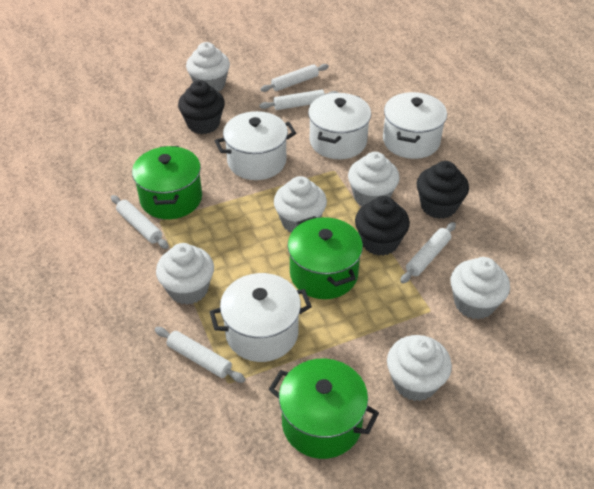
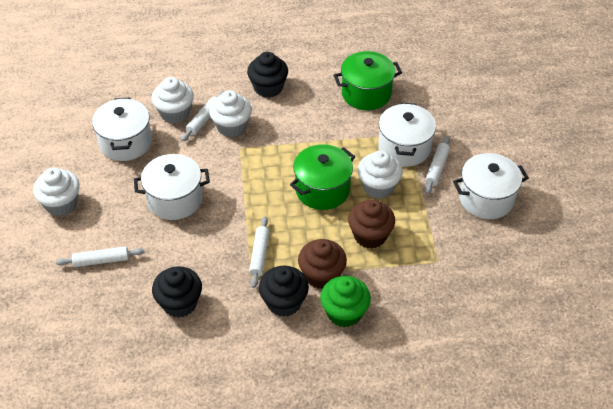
brown cupcake: none = 0 -> [298,239,347,289] [348,199,395,249] = 2
green cupcake: none = 0 -> [320,276,371,327] = 1
green pot: [132,146,202,219] [269,359,379,459] [287,216,363,299] = 3 -> [290,144,355,210] [333,51,402,110] = 2
white cupcake: [156,243,214,305] [186,42,230,91] [274,176,327,233] [348,152,400,206] [387,335,452,401] [450,257,510,319] = 6 -> [33,167,80,216] [152,77,194,124] [209,90,252,137] [358,150,403,199] = 4
white rolling pin: [111,195,169,249] [155,327,245,383] [259,90,339,110] [260,64,329,92] [400,222,456,284] = 5 -> [56,246,144,267] [181,91,225,141] [249,216,270,288] [425,136,450,194] = 4

